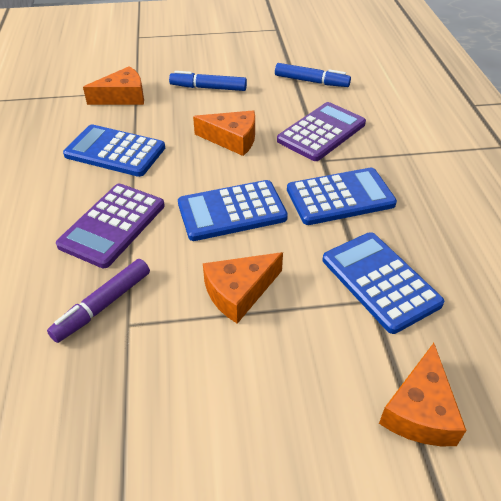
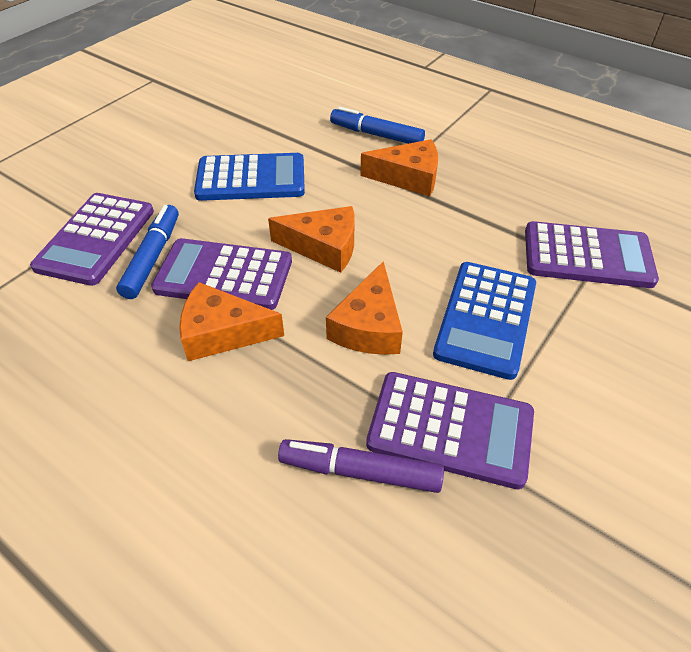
blue calculator: [63,125,165,177] [178,180,288,241] [287,168,397,225] [323,232,444,334] = 4 -> [194,153,305,201] [433,262,536,380] = 2
purple calculator: [56,184,165,268] [277,102,366,161] = 2 -> [30,193,154,286] [151,238,292,310] [366,372,534,489] [525,221,659,288] = 4

